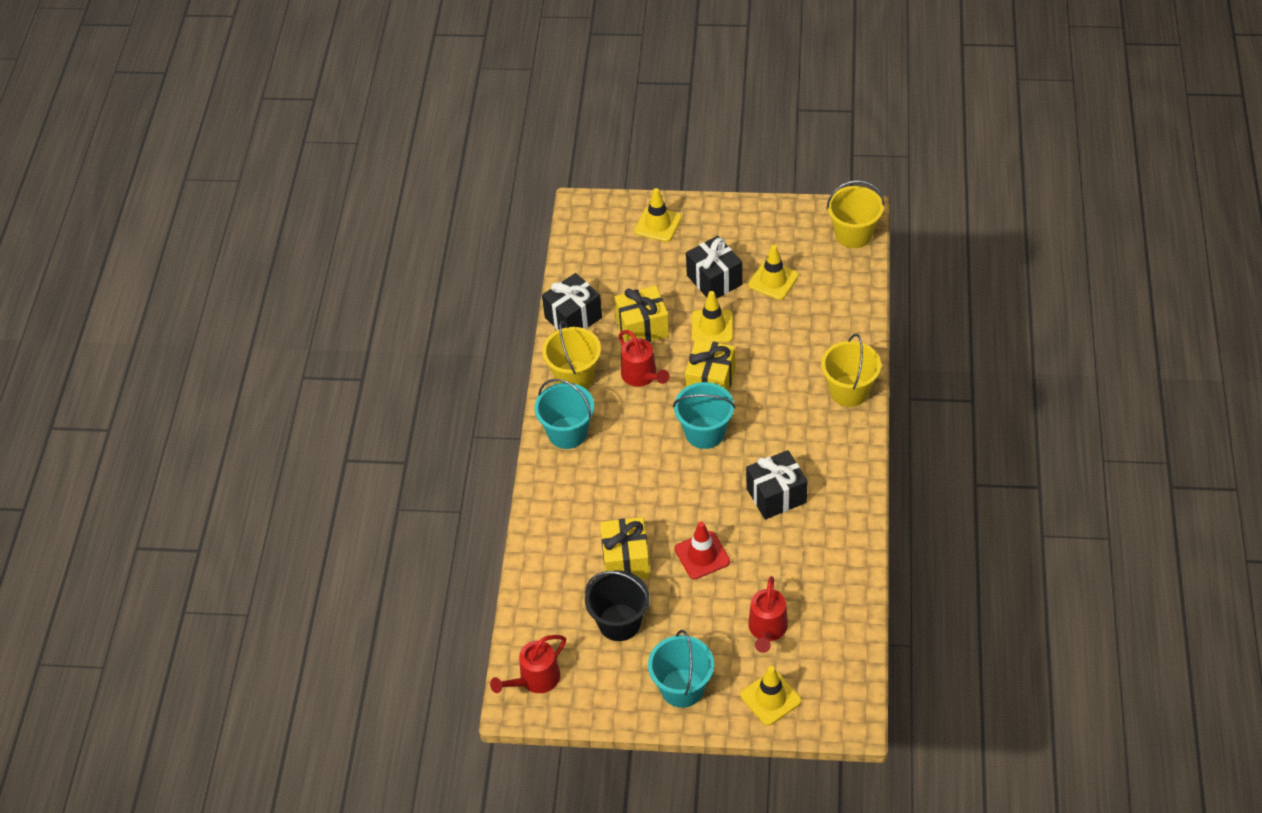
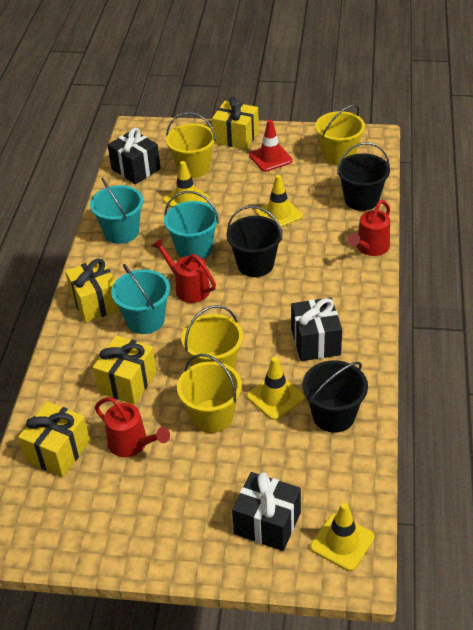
black bucket: [585,570,650,641] = 1 -> [227,206,282,277] [302,360,368,433] [337,142,390,211] = 3
yellow bucket: [542,321,601,389] [821,334,881,407] [826,180,884,248] = 3 -> [166,112,216,178] [177,354,242,433] [181,305,243,369] [315,104,365,166] = 4
yellow gift: [600,517,650,579] [615,285,669,342] [685,339,735,392] = 3 -> [18,401,90,477] [65,258,120,323] [93,335,157,405] [212,97,259,150] = 4

